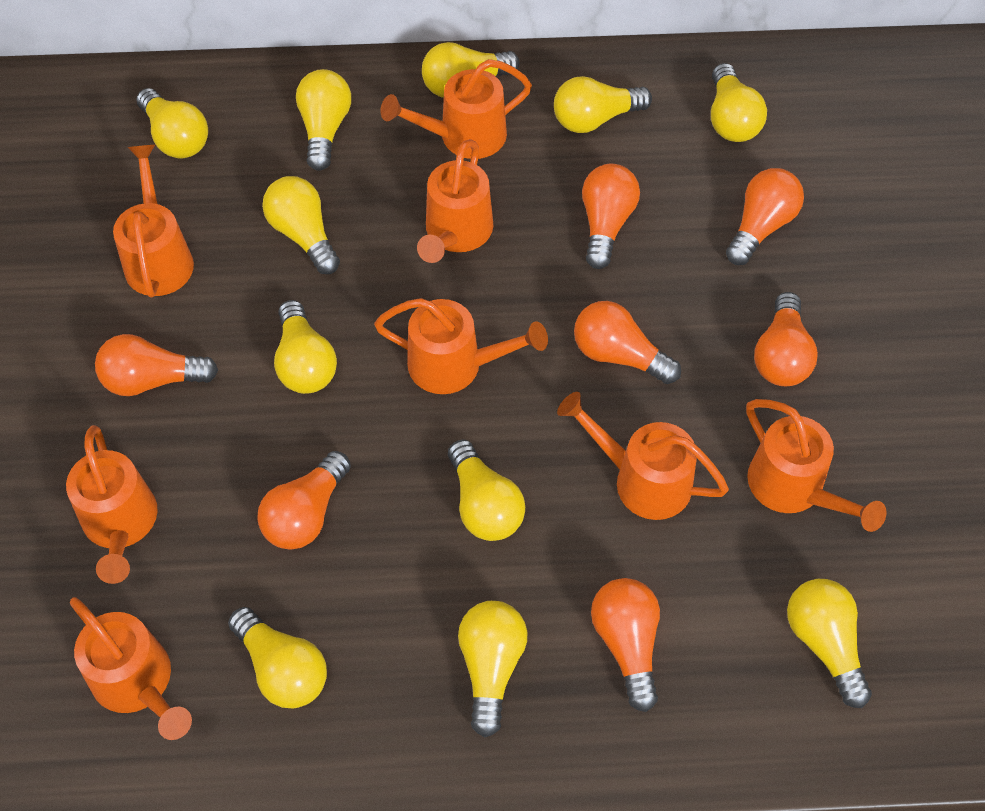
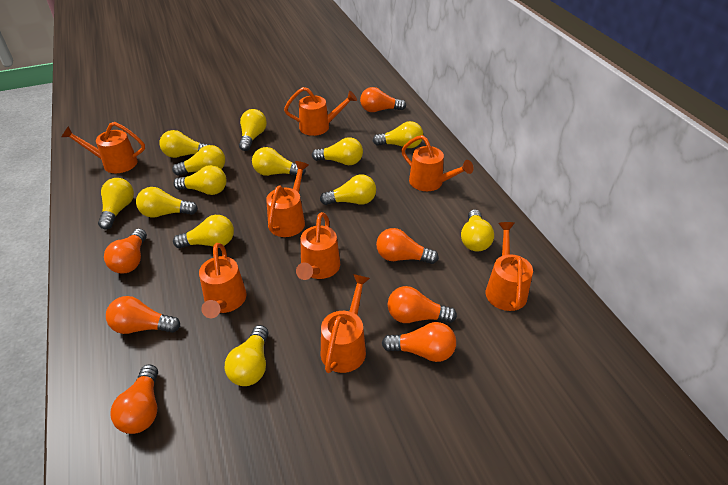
yellow light bulb: [136,88,208,158] [228,607,327,708] [262,176,340,274] [274,300,337,394] [296,69,351,171] [422,42,520,98] [448,440,525,541] [458,601,527,737] [554,76,652,133] [711,63,767,142] [787,579,872,708] = 11 -> [98,178,134,229] [136,187,198,218] [159,130,208,158] [172,145,225,176] [173,165,226,195] [173,215,234,248] [225,325,268,386] [239,109,267,151] [252,147,306,176] [312,137,363,165] [320,174,376,205] [373,121,423,148] [461,209,494,251] = 13

